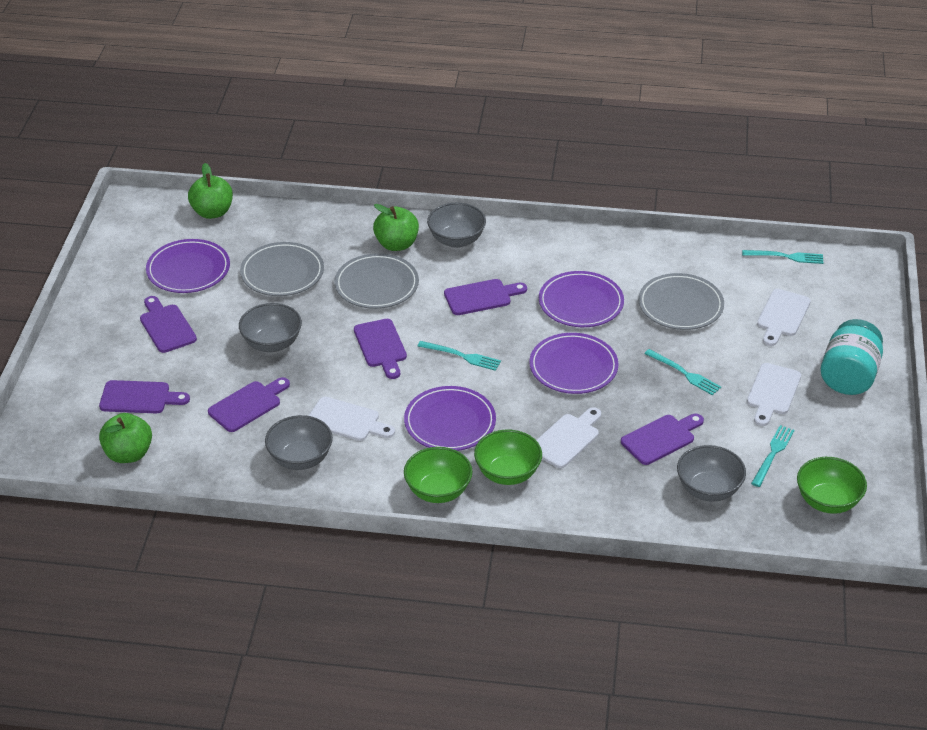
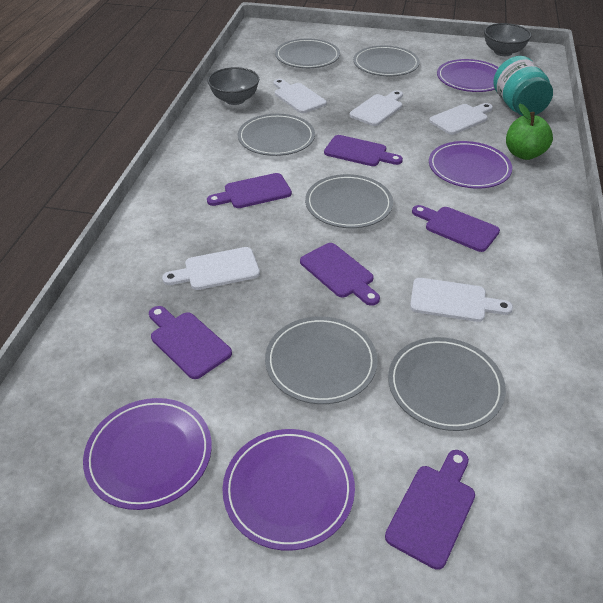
green apple: [99,413,152,463] [188,163,233,219] [373,204,419,251] = 3 -> [506,104,553,160] = 1
green bowl: [404,447,473,503] [474,429,542,485] [797,457,867,514] = 3 -> none = 0
grey bowl: [239,303,302,352] [265,415,333,470] [427,203,486,248] [677,445,746,502] = 4 -> [207,67,259,105] [484,23,531,56] = 2
grey plate: [240,242,324,296] [334,253,419,309] [638,273,724,330] = 3 -> [238,114,315,156] [265,316,378,404] [275,39,340,68] [305,174,393,228] [353,45,420,76] [388,337,506,431] = 6
turquoise fork: [418,341,501,371] [644,349,721,395] [742,250,823,264] [751,425,795,487] = 4 -> none = 0
white cutting board: [308,397,395,441] [536,407,601,468] [747,363,801,426] [757,289,811,346] = 4 -> [162,247,260,290] [273,79,327,113] [349,90,403,126] [410,278,513,322] [429,103,493,135] = 5

